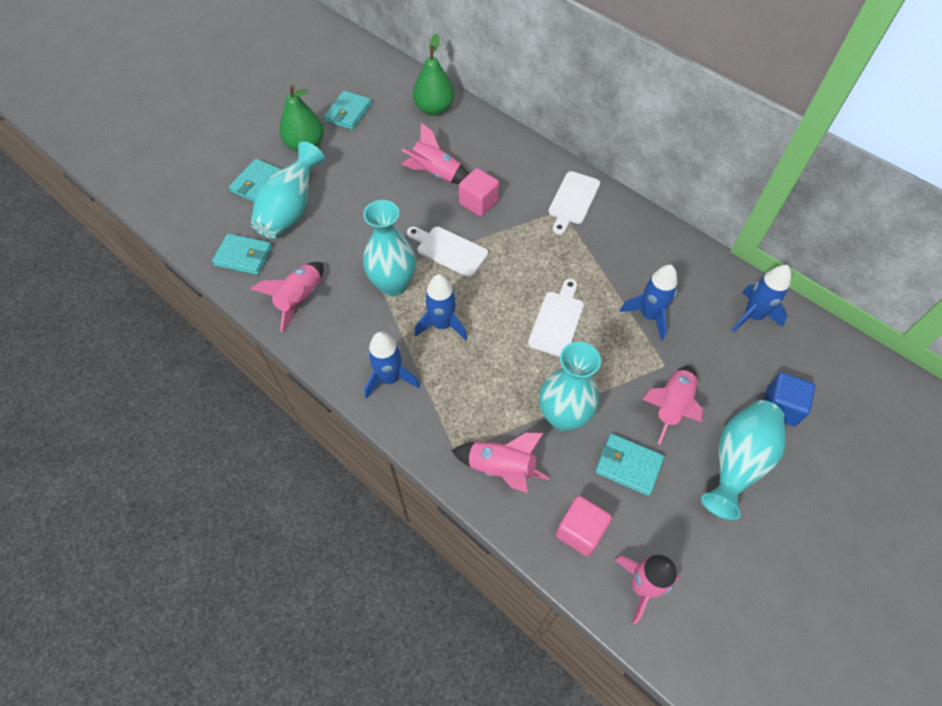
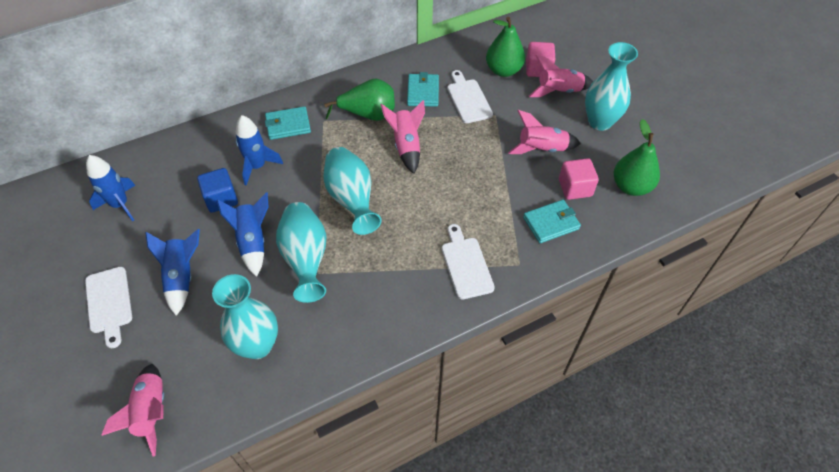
green pear: [279,85,324,152] [413,33,454,116] = 2 -> [324,79,395,121] [486,17,525,77] [614,119,660,196] = 3
pink rocket: [251,262,324,332] [401,123,469,184] [451,432,549,493] [614,555,680,624] [642,366,703,445] = 5 -> [101,364,164,457] [381,100,425,174] [508,110,581,154] [529,55,593,97] = 4
turquoise wallet: [212,233,272,275] [229,158,282,202] [324,91,372,130] [595,433,664,496] = 4 -> [265,106,311,140] [407,72,439,107] [523,200,581,243] = 3

